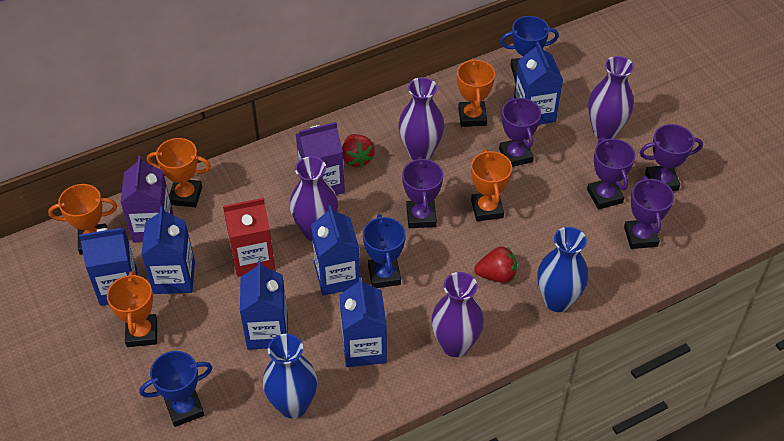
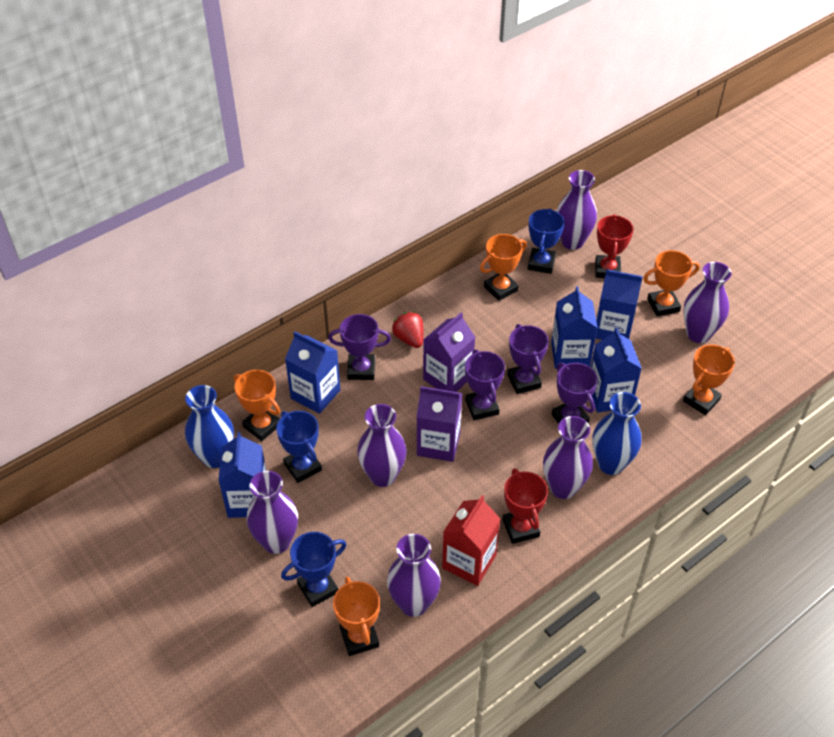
blue carton: [79,228,137,306] [141,206,195,294] [240,261,288,350] [311,205,360,296] [339,277,387,367] [514,42,563,125] = 6 -> [218,432,266,518] [285,332,340,414] [551,286,598,369] [591,327,642,413] [595,269,643,340] = 5
purple trophy: [402,157,443,228] [499,97,541,167] [587,137,635,209] [624,176,674,249] [639,124,703,191] = 5 -> [328,314,391,380] [465,350,505,420] [507,324,549,394] [552,362,598,424] = 4
purple vase: [290,156,338,241] [399,77,444,160] [431,272,484,357] [588,56,634,139] = 4 -> [247,471,298,554] [357,404,406,487] [387,534,441,617] [543,416,593,499] [556,170,597,250] [683,262,731,343] = 6
red strawberry: [342,134,375,168] [474,247,517,283] = 2 -> [392,312,424,348] = 1
red trophy: none = 0 -> [502,468,548,544] [595,214,634,278] = 2

